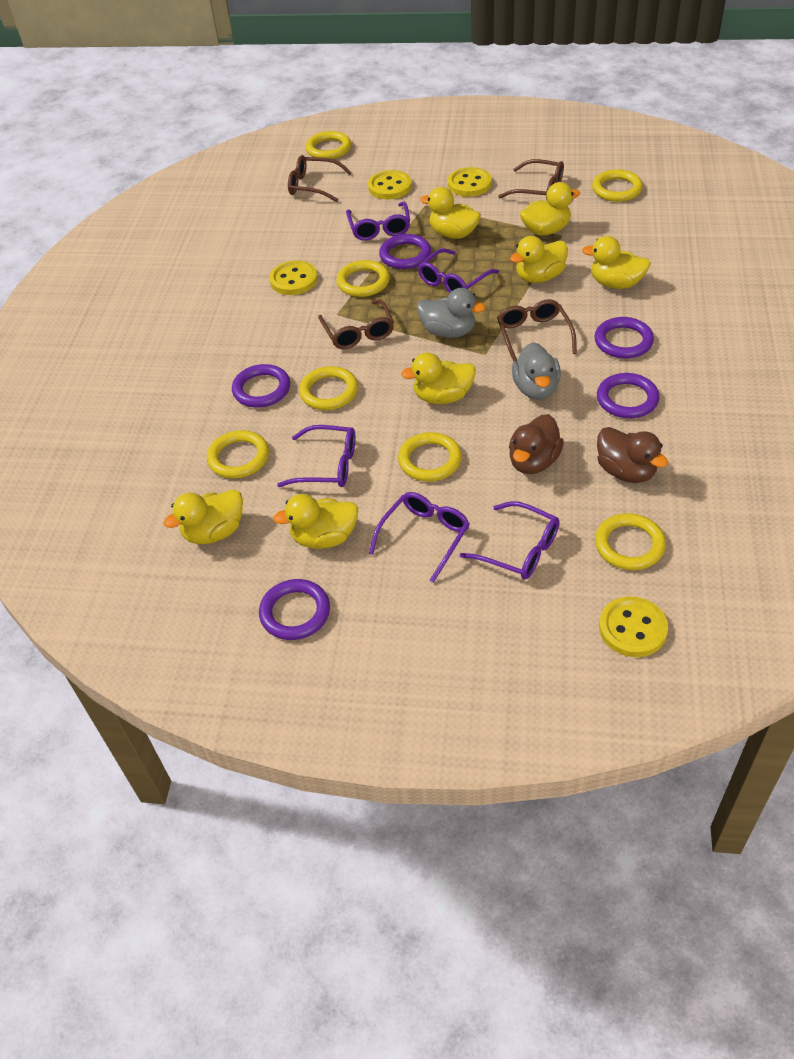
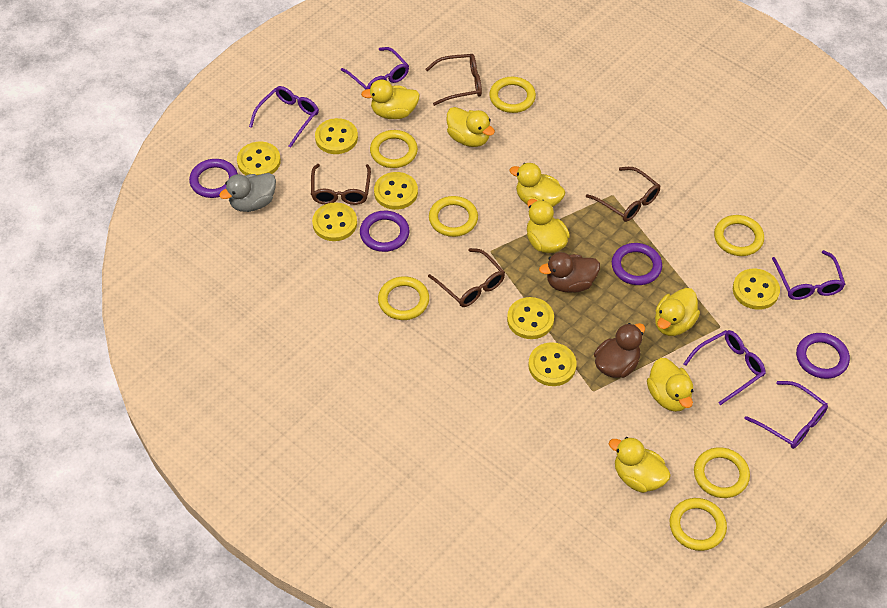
grey duck: [417,288,485,338] [512,342,561,400] = 2 -> [219,173,276,212] = 1
purple ring: [232,364,290,408] [259,579,330,640] [379,234,431,269] [595,317,654,358] [597,373,659,418] = 5 -> [189,159,238,198] [360,211,409,252] [612,243,662,285] [796,333,850,379] = 4
yellow button: [269,261,318,295] [368,170,412,199] [448,167,492,197] [599,596,668,657] = 4 -> [237,142,281,175] [312,202,357,241] [315,118,358,154] [374,172,418,210] [507,297,554,339] [528,342,577,386] [733,268,780,310] = 7

